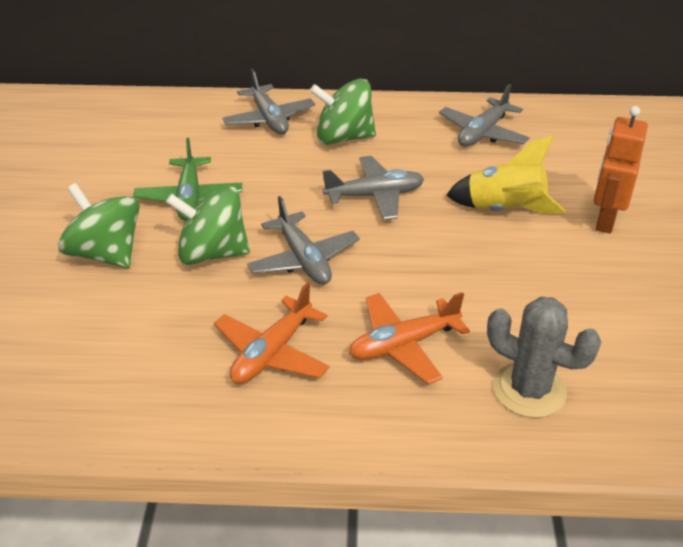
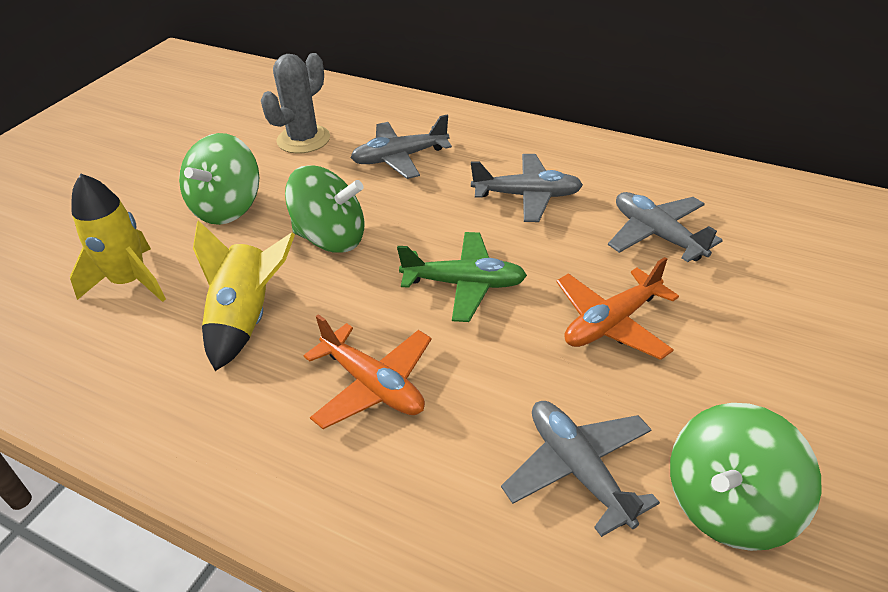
orange robot: [593,106,648,233] = 1 -> none = 0
yellow rocket: [446,135,566,214] = 1 -> [70,174,166,302] [193,220,295,371] = 2

